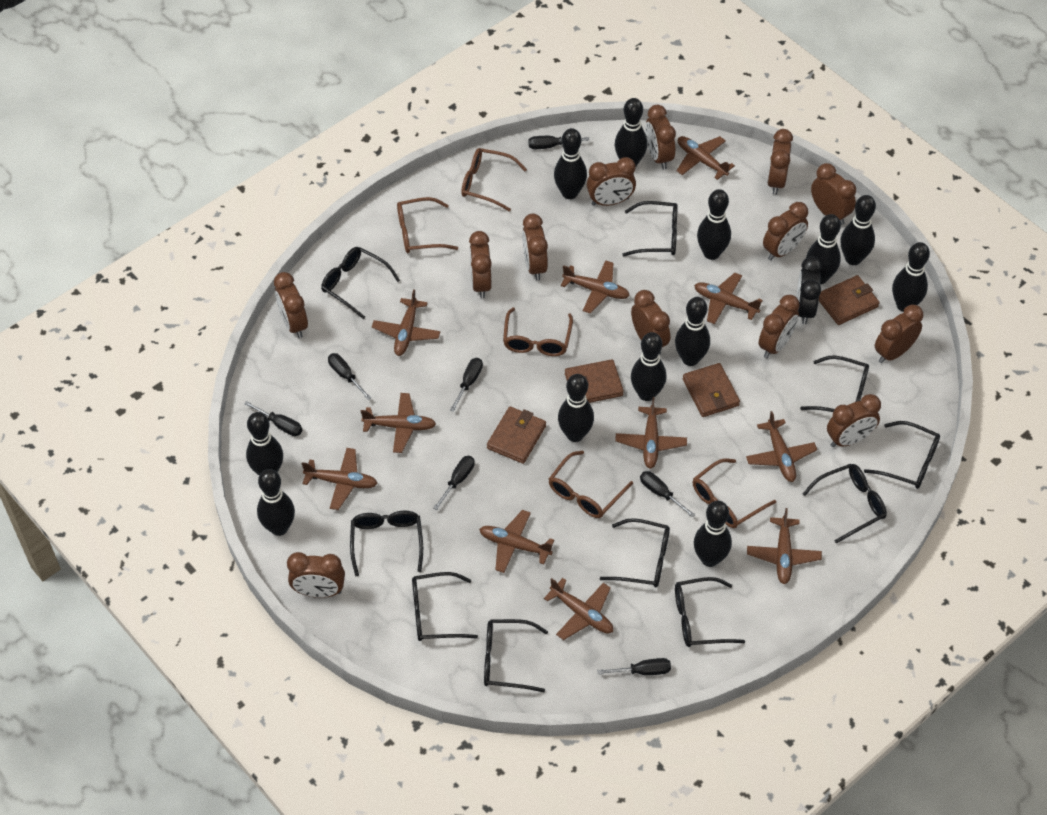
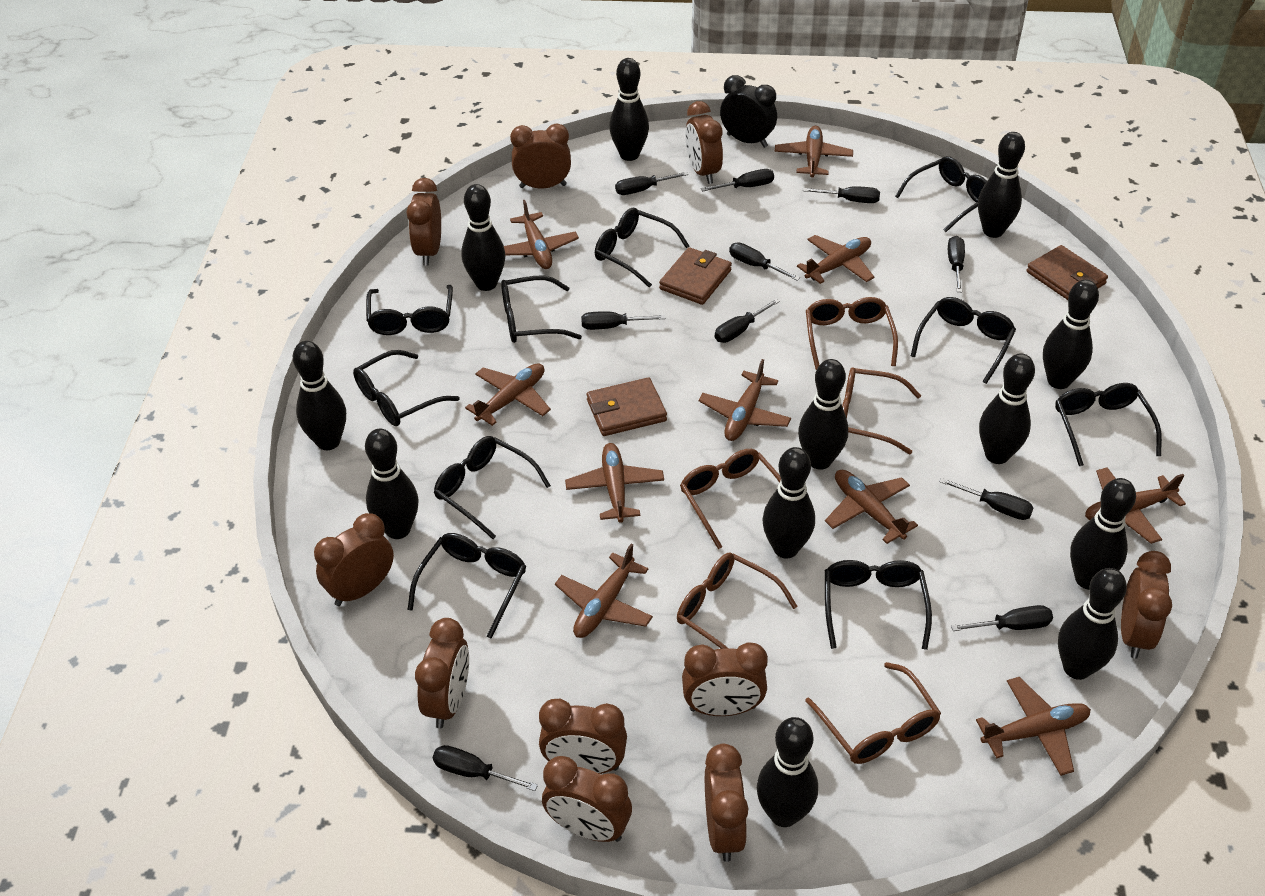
black screwdriver: [244,401,302,436] [328,353,371,400] [433,456,475,510] [450,358,483,412] [528,136,589,149] [597,658,671,675] [640,471,695,518] = 7 -> [433,745,538,791] [581,311,666,330] [615,172,689,195] [701,169,774,192] [715,299,780,343] [729,242,800,281] [802,186,880,203] [939,477,1034,520] [948,236,965,292] [951,605,1053,631] = 10
brown clock: [274,272,308,338] [287,552,345,598] [469,231,492,298] [522,214,548,281] [587,157,636,206] [631,290,670,355] [645,105,676,170] [759,295,800,358] [763,202,808,261] [767,129,793,195] [811,163,856,225] [827,394,881,447] [875,305,923,363] = 13 -> [314,513,394,606] [407,178,441,266] [415,618,469,728] [510,124,571,188] [539,699,627,774] [542,756,632,842] [682,642,768,716] [685,101,723,184] [705,744,748,862] [1121,551,1172,659] = 10
brown plane: [302,448,378,510] [361,393,436,453] [372,289,441,356] [479,510,554,573] [544,578,613,640] [561,261,630,314] [615,397,687,469] [676,136,735,180] [694,273,763,324] [746,411,817,482] [747,508,822,584] = 11 -> [465,363,551,426] [504,200,579,269] [555,544,653,638] [565,443,664,523] [698,359,791,441] [774,126,853,177] [797,235,874,284] [825,470,918,544] [976,677,1091,776] [1085,467,1186,544] = 10
brown wallet: [487,407,546,464] [565,359,624,403] [683,363,740,417] [819,275,880,325] = 4 -> [587,377,667,436] [659,247,732,305] [1026,245,1108,300] = 3

